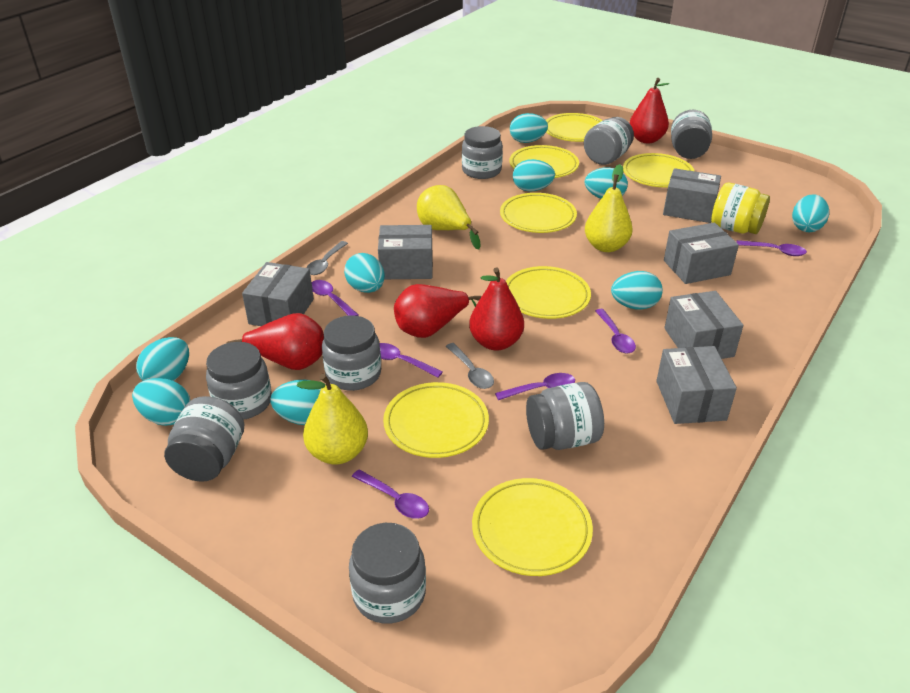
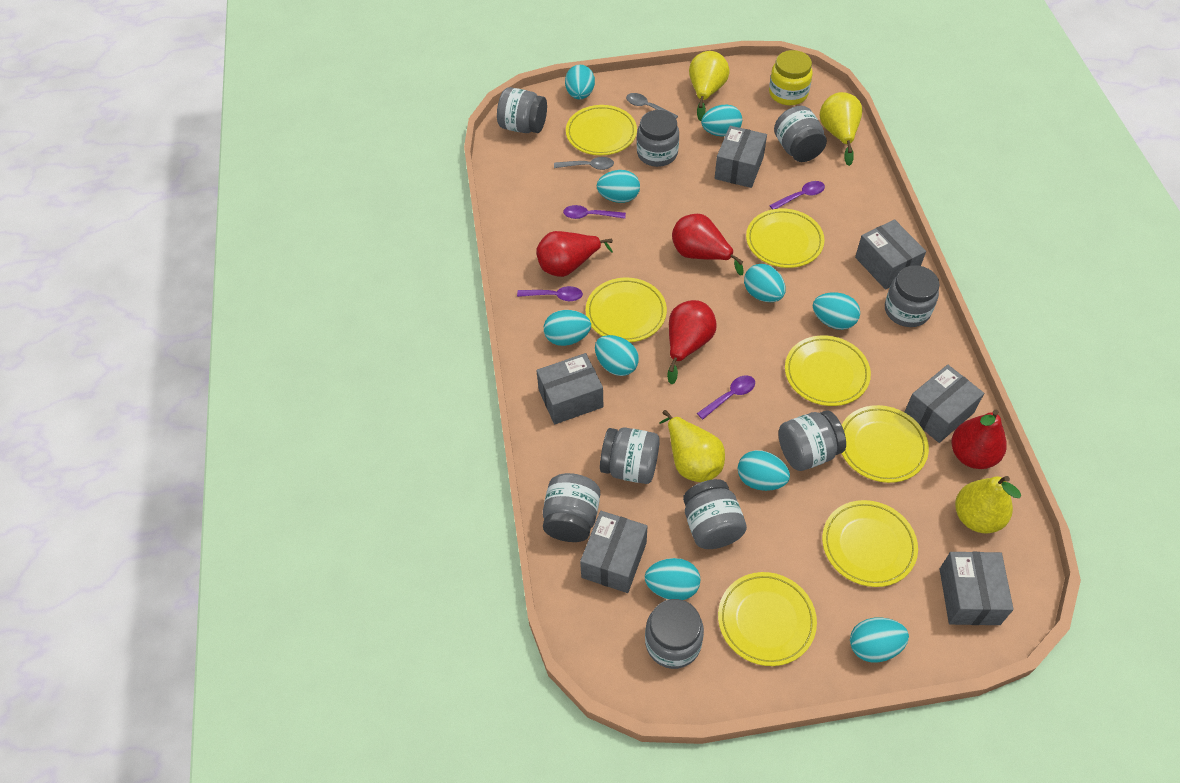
grey jar: [164,396,244,482] [206,342,272,420] [322,315,381,391] [349,523,426,624] [462,126,503,179] [526,382,604,450] [584,117,634,165] [671,110,712,159] = 8 -> [497,87,547,133] [543,473,600,542] [600,428,660,484] [637,110,679,167] [645,599,704,669] [683,479,747,549] [774,106,827,162] [778,410,846,471] [885,265,939,327] = 9
purple spoon: [311,280,359,316] [352,470,429,519] [380,343,443,378] [495,373,575,400] [595,309,636,353] [736,240,807,256] = 6 -> [517,286,583,301] [563,205,626,219] [697,375,755,419] [769,181,825,209] = 4
turquoise egg: [132,378,190,426] [136,337,189,381] [270,379,322,425] [344,253,385,293] [510,113,548,143] [513,159,555,191] [585,167,628,199] [611,271,663,309] [792,194,829,232] = 9 -> [544,310,591,346] [565,65,595,100] [595,335,639,376] [597,170,640,203] [645,558,700,600] [701,105,742,137] [738,450,790,491] [744,264,786,302] [813,292,860,330] [850,617,909,663] = 10
yellow pear: [297,374,368,464] [417,185,481,249] [585,164,633,252] = 3 -> [659,410,725,482] [689,51,730,121] [820,92,862,166] [955,476,1021,533] = 4

